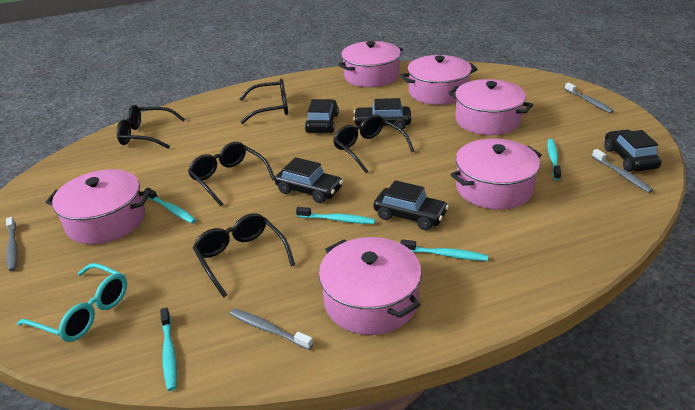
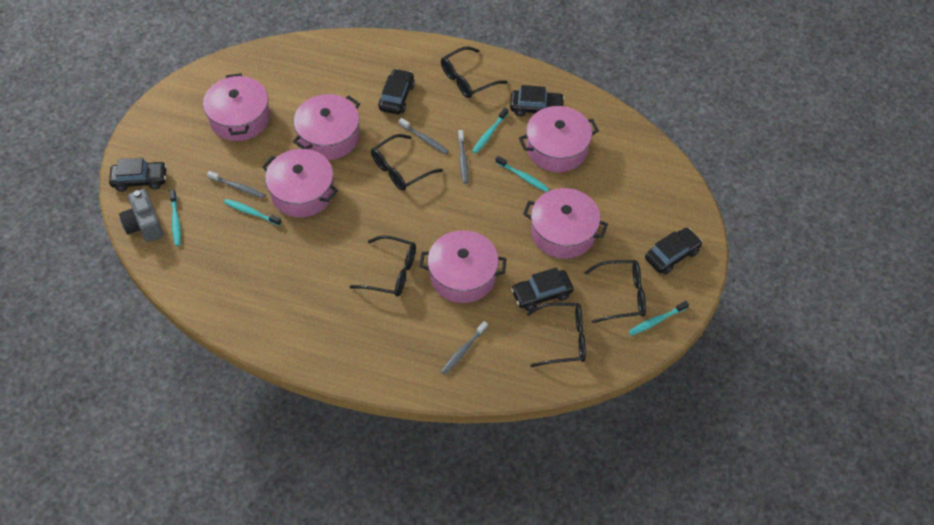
grey camera: none = 0 -> [119,189,164,242] = 1
turquoise glasses: [17,263,127,342] = 1 -> none = 0

